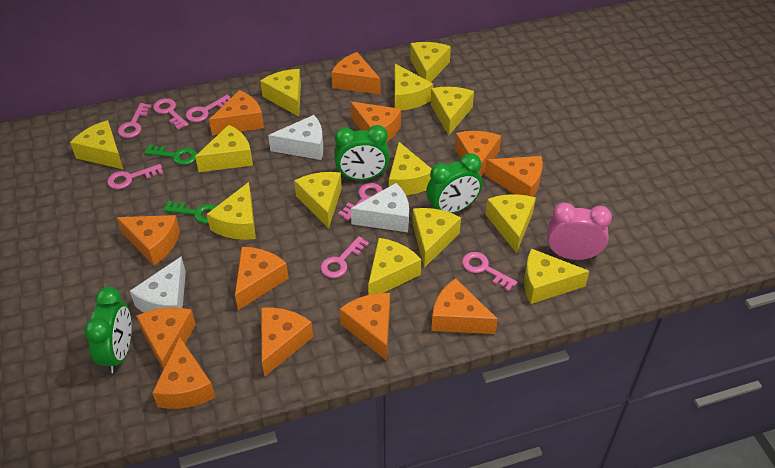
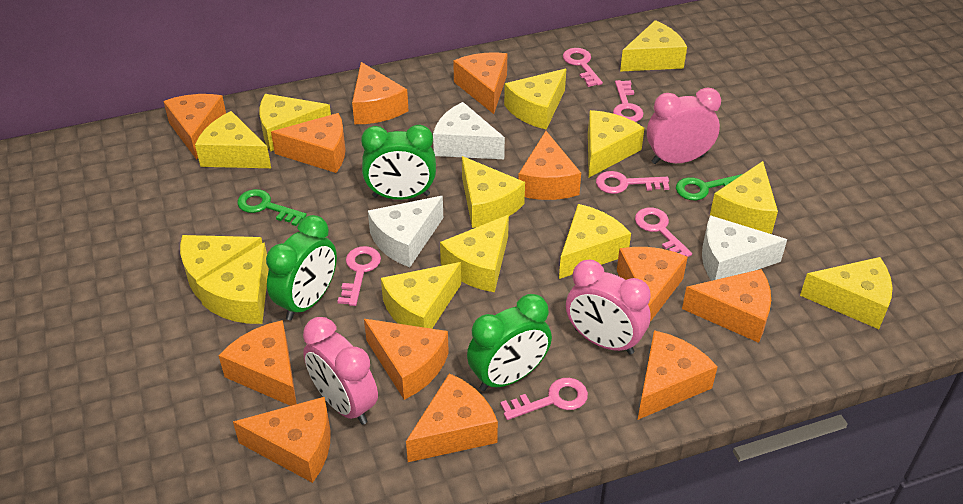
pink clock: [547,203,612,260] = 1 -> [303,317,378,425] [566,259,651,355] [647,87,721,164] = 3
pink key: [107,164,163,189] [118,103,151,138] [153,98,189,130] [186,95,231,122] [320,236,369,278] [338,183,383,220] [462,252,517,291] = 7 -> [338,246,381,306] [500,378,588,420] [563,48,603,87] [596,171,669,194] [613,80,644,122] [635,207,692,257] = 6

